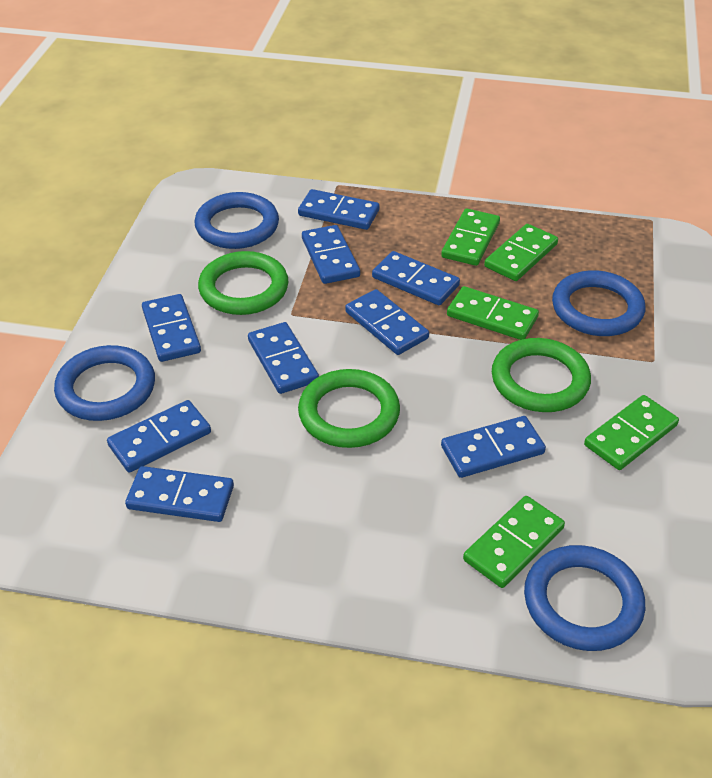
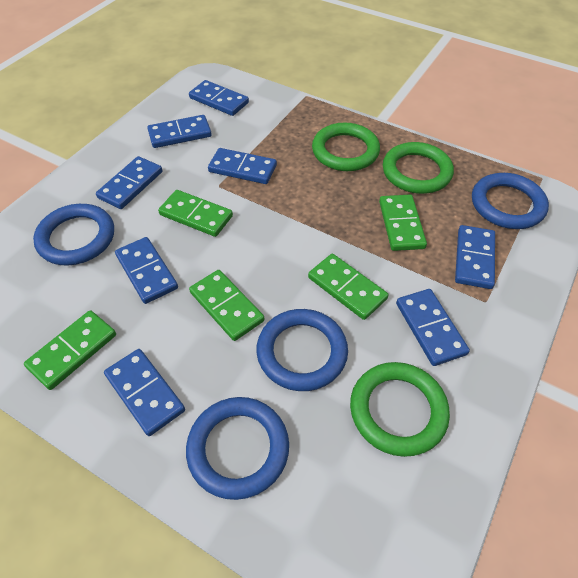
blue domino: [107,400,211,473] [125,466,234,522] [142,294,201,362] [248,322,319,394] [298,189,379,230] [302,225,360,284] [345,289,429,355] [372,251,460,305] [441,416,546,478] = 9 -> [96,156,163,209] [104,349,185,436] [115,237,178,304] [147,115,212,148] [189,80,249,116] [208,148,277,184] [396,289,470,366] [455,225,495,289] = 8

